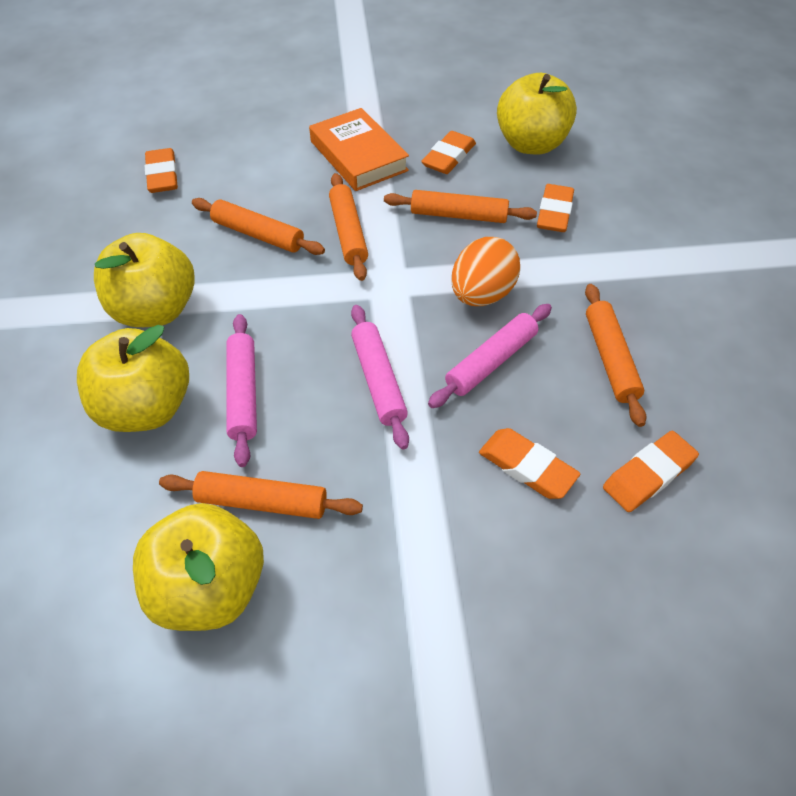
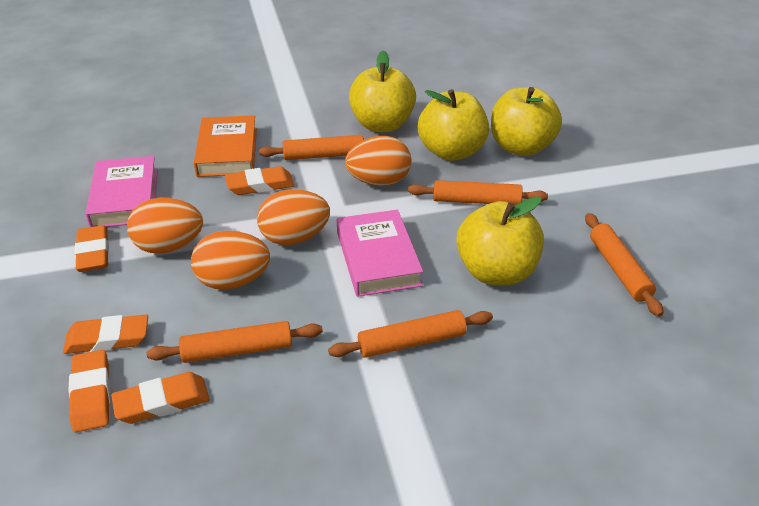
orange egg: [451,237,520,306] = 1 -> [127,198,203,254] [191,231,270,290] [257,189,330,245] [345,136,411,186] = 4
pink book: none = 0 -> [85,156,157,227] [337,210,423,297] = 2
pink rolling pin: [226,314,257,467] [351,305,409,450] [428,304,552,408] = 3 -> none = 0

